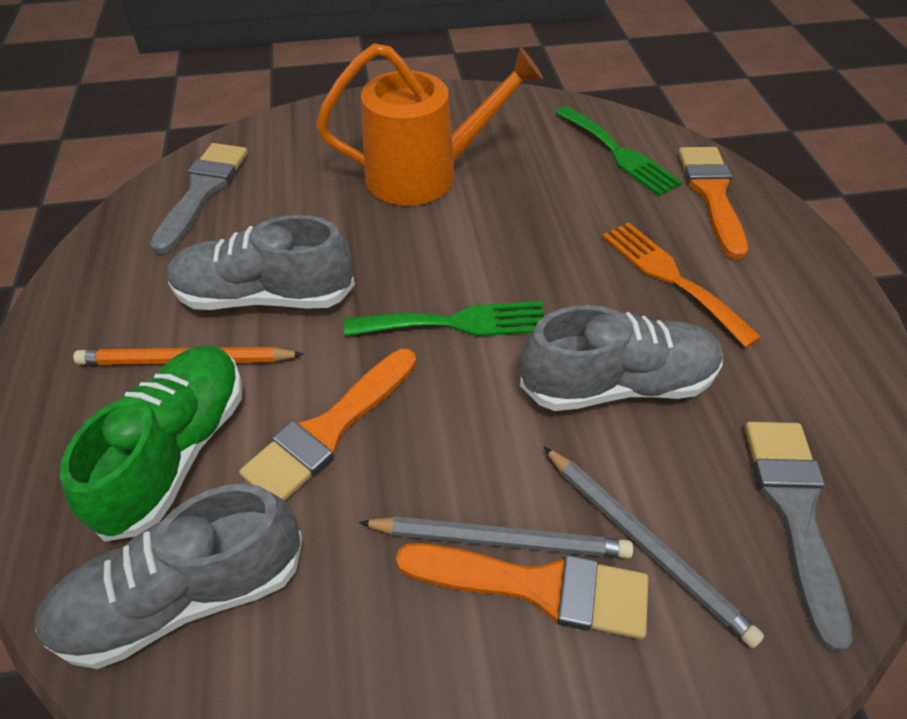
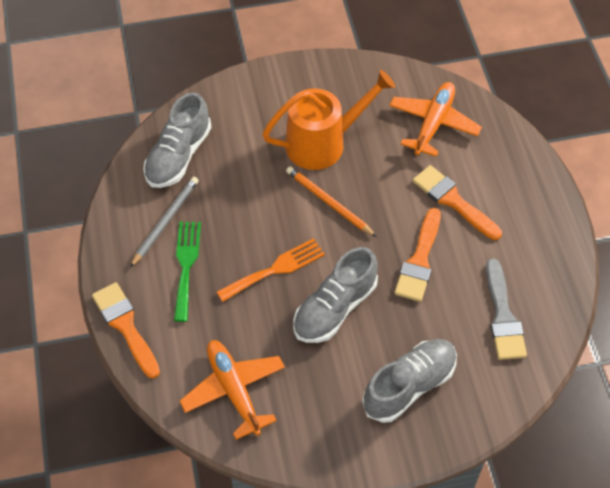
green fork: [344,301,544,337] [555,106,682,196] = 2 -> [174,222,201,322] = 1
green shoe: [60,346,242,542] = 1 -> none = 0
grey brush: [150,143,248,254] [745,422,853,652] = 2 -> [486,258,527,360] = 1
grey pencil: [359,516,633,559] [544,447,764,648] = 2 -> [130,177,199,268] = 1
orange plane: none = 0 -> [180,340,285,440] [389,82,482,157] = 2

